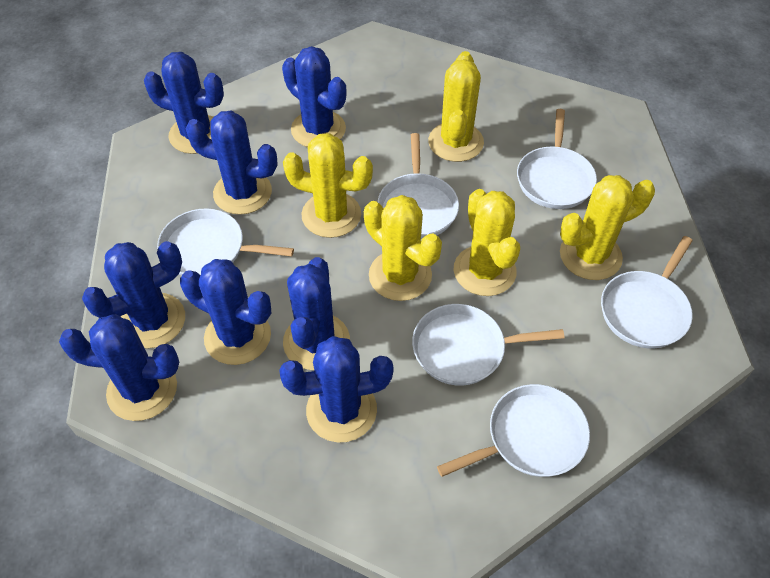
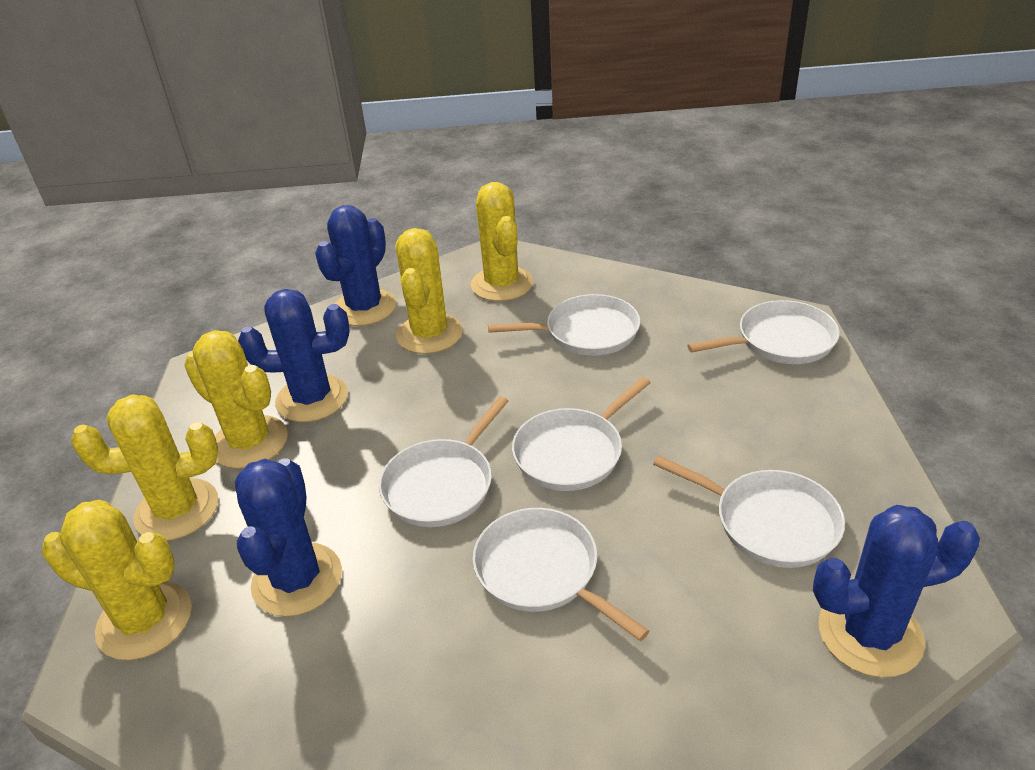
blue cactus: [59,314,179,421] [82,241,185,349] [144,52,224,154] [180,259,272,365] [186,111,277,215] [279,336,394,442] [282,46,347,147] [283,257,350,370] = 8 -> [235,458,342,617] [238,289,350,422] [315,205,396,326] [813,505,980,677] = 4

